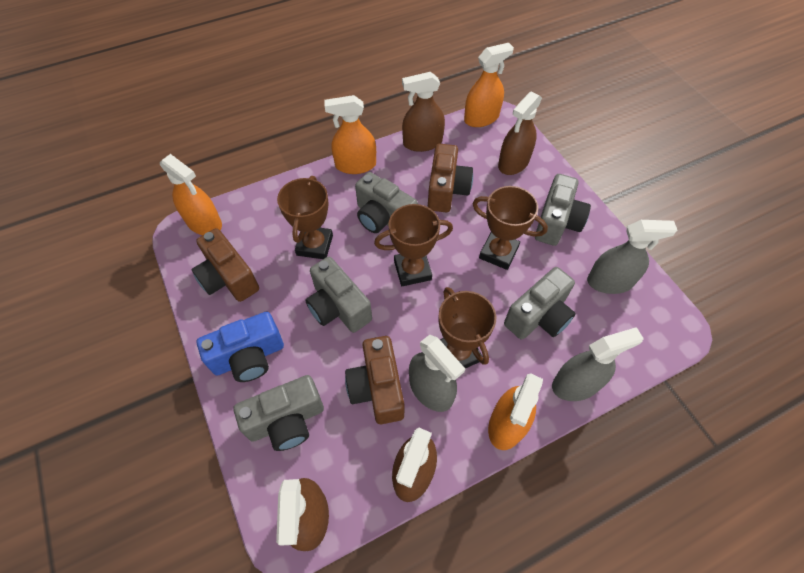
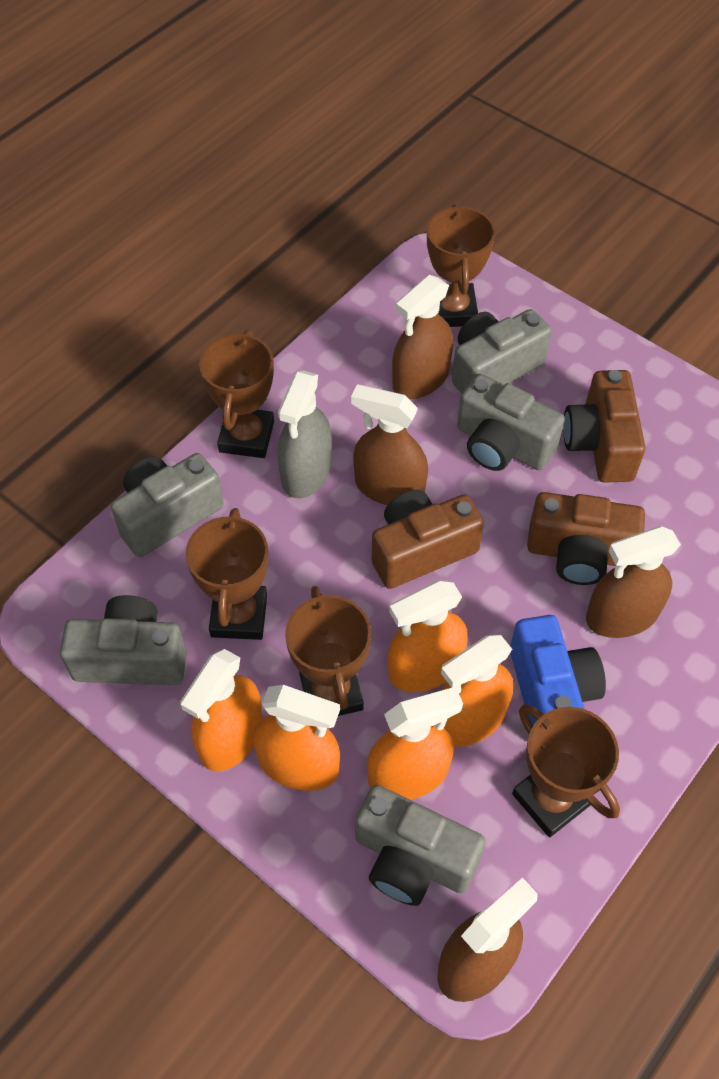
brown trophy: [277,176,333,259] [374,204,453,286] [438,287,496,368] [473,186,548,270] = 4 -> [186,508,268,640] [199,330,274,458] [285,586,371,716] [427,204,495,327] [512,704,620,837] = 5
grey spray bottle: [409,335,465,412] [552,327,644,401] [587,220,677,294] = 3 -> [278,371,332,498] = 1
orange spray bottle: [160,154,222,235] [324,95,376,174] [464,43,514,127] [488,373,543,450] = 4 -> [180,649,263,771] [253,685,340,791] [367,687,463,800] [388,581,468,692] [441,635,513,747] = 5

